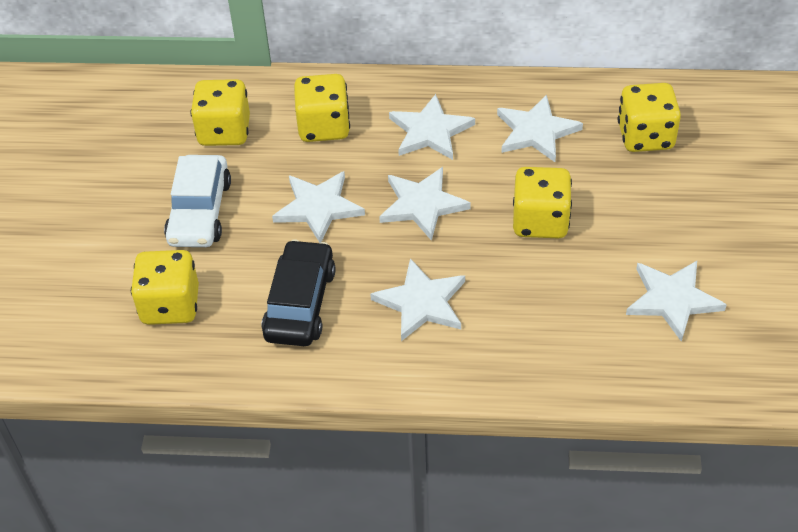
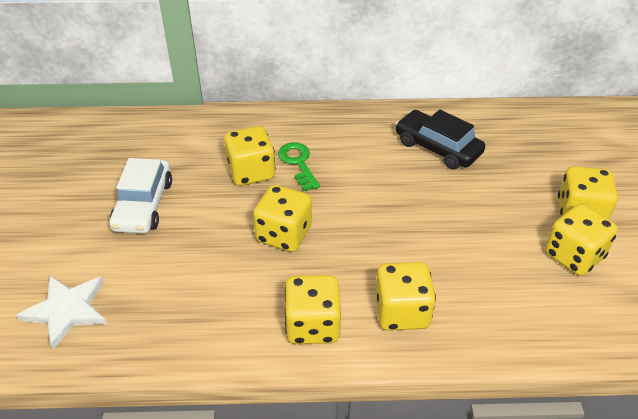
green key: none = 0 -> [278,142,320,191] = 1
white star: [272,171,365,243] [370,258,465,341] [379,167,471,241] [389,94,475,160] [497,95,583,162] [626,261,727,342] = 6 -> [16,276,107,349] = 1
yellow dice: [131,250,199,325] [190,79,250,146] [294,74,350,142] [513,167,572,238] [618,83,681,152] = 5 -> [224,126,276,186] [253,185,312,252] [284,275,341,344] [375,262,436,331] [545,204,618,276] [558,166,618,219] = 6

